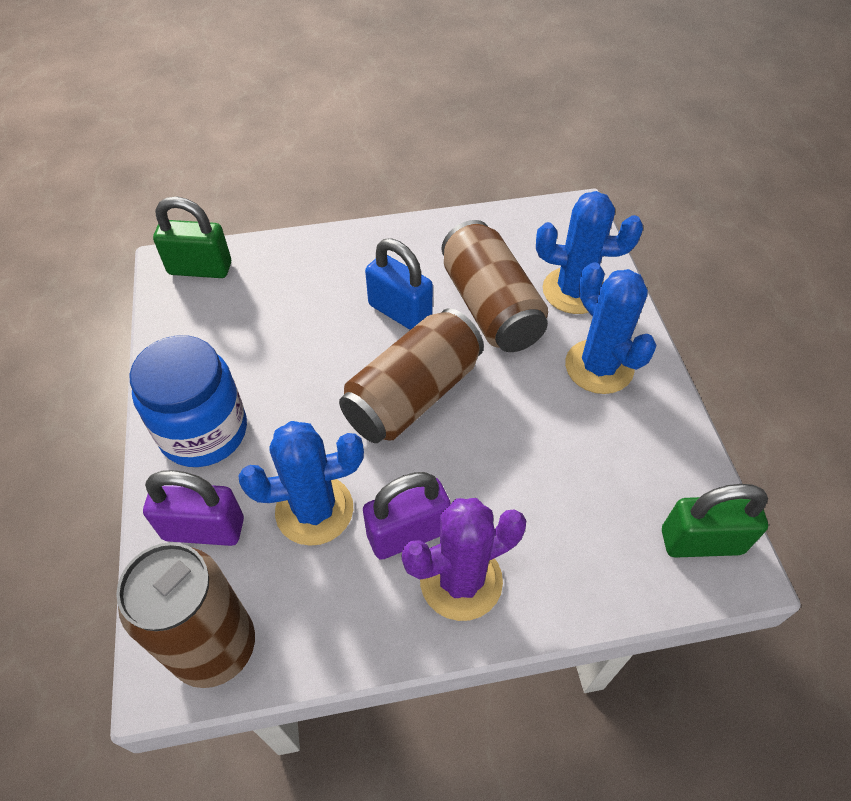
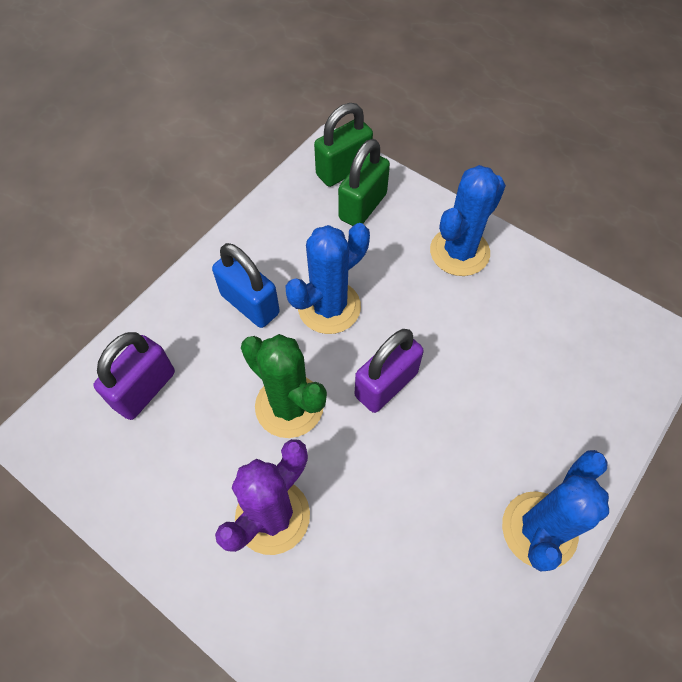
blue jar: [129,335,247,467] = 1 -> none = 0
brown can: [116,542,255,688] [339,308,484,443] [442,220,548,352] = 3 -> none = 0
green cactus: none = 0 -> [241,334,327,438] = 1

